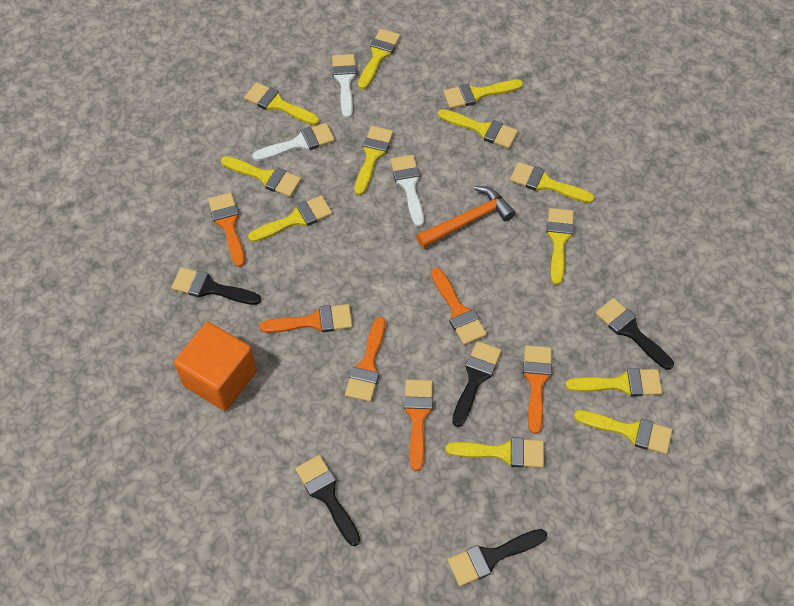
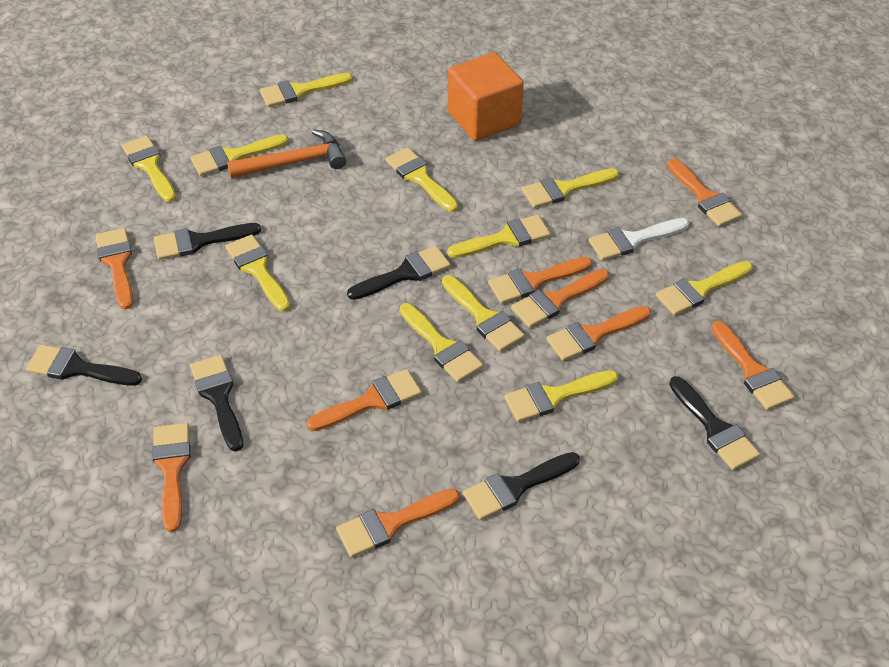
black brush: [171,267,261,305] [295,455,360,546] [448,529,547,586] [452,341,502,427] [595,298,674,370] = 5 -> [26,345,142,386] [154,223,261,260] [190,355,243,452] [347,246,451,300] [463,452,580,520] [669,376,760,470] = 6
orange brush: [208,192,245,267] [260,304,353,333] [345,317,385,402] [404,379,433,471] [431,268,487,345] [523,345,552,434] = 6 -> [95,228,134,310] [152,423,191,532] [306,369,422,431] [336,488,460,558] [488,257,592,304] [511,269,609,328] [546,306,651,361] [667,158,743,227] [711,321,795,410] = 9
white brush: [252,123,335,161] [332,54,357,118] [390,155,424,227] = 3 -> [589,218,689,261] = 1
yellow brush: [221,156,301,197] [244,82,320,125] [248,195,332,242] [354,126,393,195] [358,29,401,90] [438,109,518,148] [443,80,523,109] [446,437,544,468] [510,162,595,203] [547,208,574,285] [565,368,662,397] [574,410,673,454] = 12 -> [122,136,176,202] [191,134,289,176] [225,234,290,312] [260,73,353,107] [385,147,458,212] [399,303,483,382] [442,275,525,352] [447,215,551,258] [504,370,618,422] [522,168,619,208] [656,261,753,315] = 11

